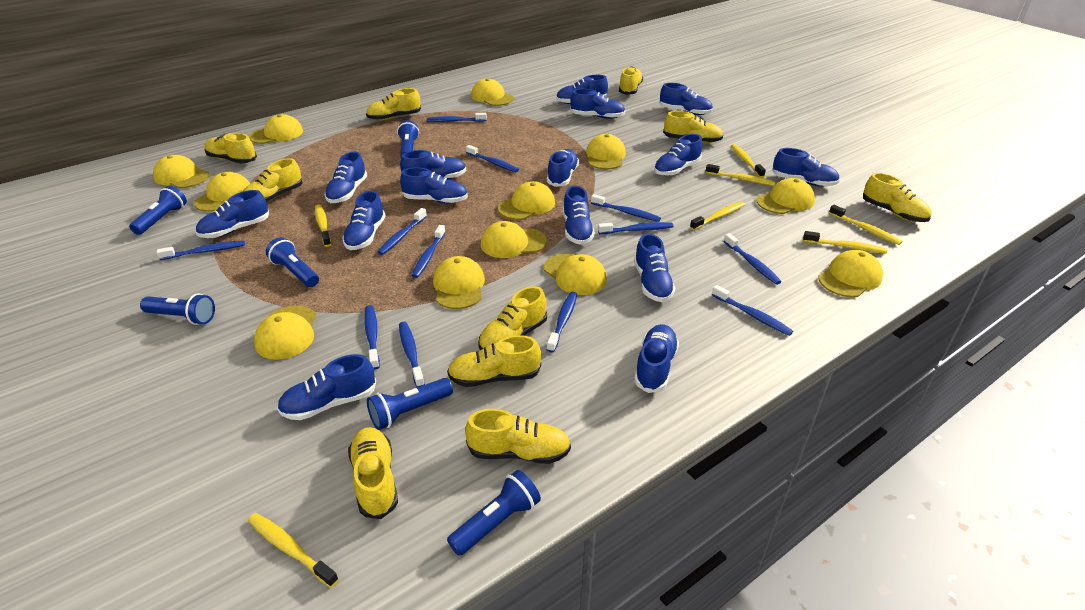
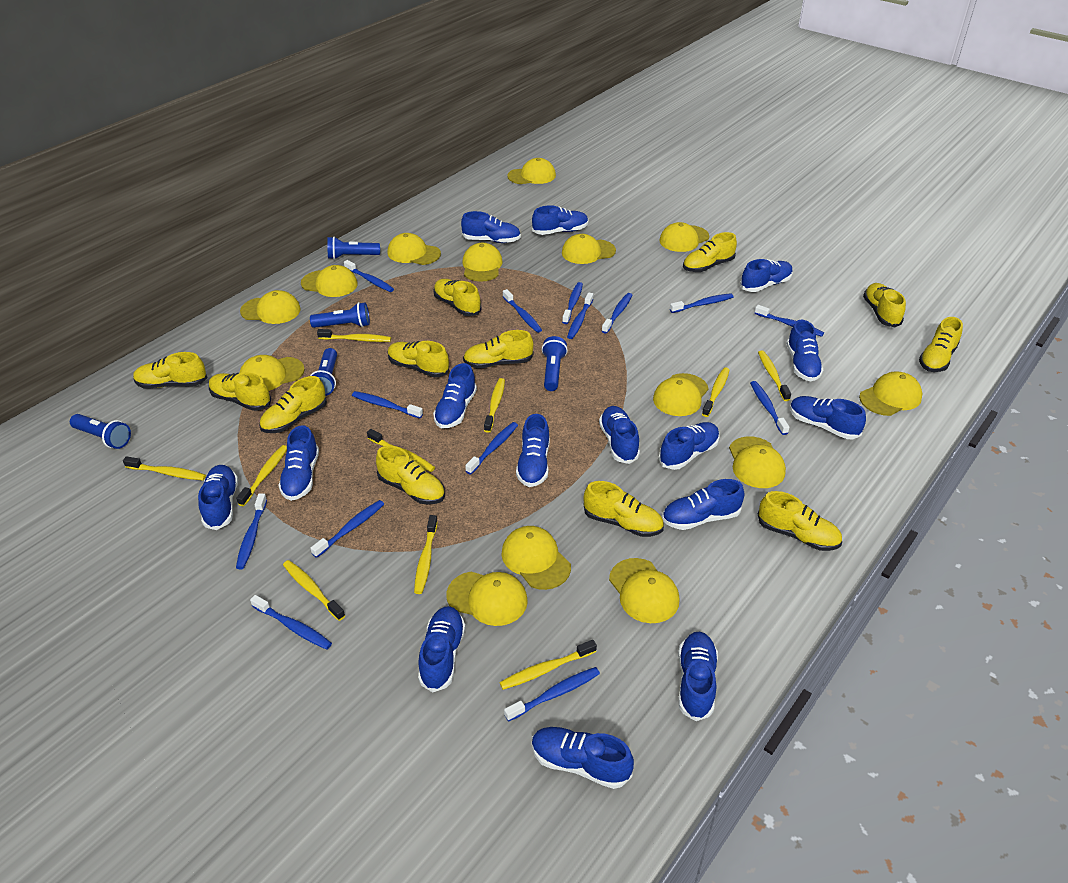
blue flashlight: [129,185,187,235] [140,293,215,325] [266,237,319,287] [367,378,453,430] [397,120,419,157] [447,470,541,556] = 6 -> [70,414,131,449] [310,302,370,328] [310,348,337,396] [327,237,380,260] [542,336,568,391] = 5
blue toothbrush: [156,241,245,260] [364,305,380,370] [378,208,427,255] [399,322,425,387] [412,225,446,278] [427,113,487,122] [466,145,519,172] [547,292,577,353] [591,194,661,222] [598,222,674,234] [712,285,793,336] [723,233,781,285] = 12 -> [236,493,267,569] [250,595,332,650] [311,500,384,558] [344,260,394,292] [352,391,423,418] [465,422,518,474] [503,289,542,333] [504,667,600,722] [562,282,583,324] [567,292,593,339] [602,293,632,334] [670,293,734,313] [750,381,790,435] [755,305,824,337] = 14
yellow cap: [153,155,209,188] [194,172,250,212] [249,114,303,144] [254,305,316,360] [433,256,485,309] [471,78,514,106] [481,221,547,258] [498,181,555,220] [544,253,607,295] [586,134,626,169] [756,178,815,214] [818,250,883,297] = 12 -> [240,290,301,324] [240,355,305,391] [301,265,358,297] [388,233,441,265] [446,572,528,626] [462,243,503,282] [501,526,571,590] [507,158,556,184] [562,234,616,264] [609,558,680,623] [653,373,709,416] [659,222,709,252] [729,436,786,488] [859,371,922,416] = 14
yellow shoe: [205,133,257,163] [242,158,303,203] [348,427,398,519] [366,88,421,120] [447,335,541,387] [465,409,571,464] [478,286,547,350] [619,67,643,95] [663,111,723,143] [863,173,932,222] = 10 -> [133,352,207,388] [209,372,271,411] [259,376,327,433] [376,446,445,505] [388,341,449,377] [433,279,481,316] [463,330,533,369] [583,481,664,537] [683,232,737,272] [758,491,842,551] [863,283,906,327] [919,317,963,372] = 12
yellow toothbrush: [248,513,339,588] [315,205,331,247] [690,202,745,230] [706,164,775,186] [731,144,766,178] [803,231,887,253] [829,205,902,245] = 7 -> [123,456,206,480] [236,445,287,506] [283,560,345,621] [317,329,391,342] [367,429,435,472] [414,515,437,594] [484,378,505,433] [499,640,597,690] [702,367,730,417] [758,351,791,401] = 10

